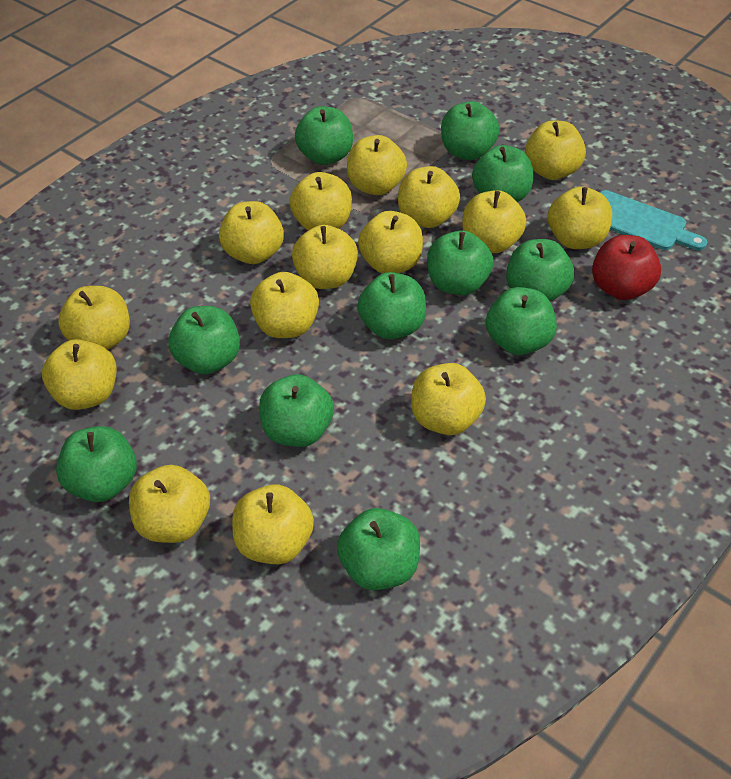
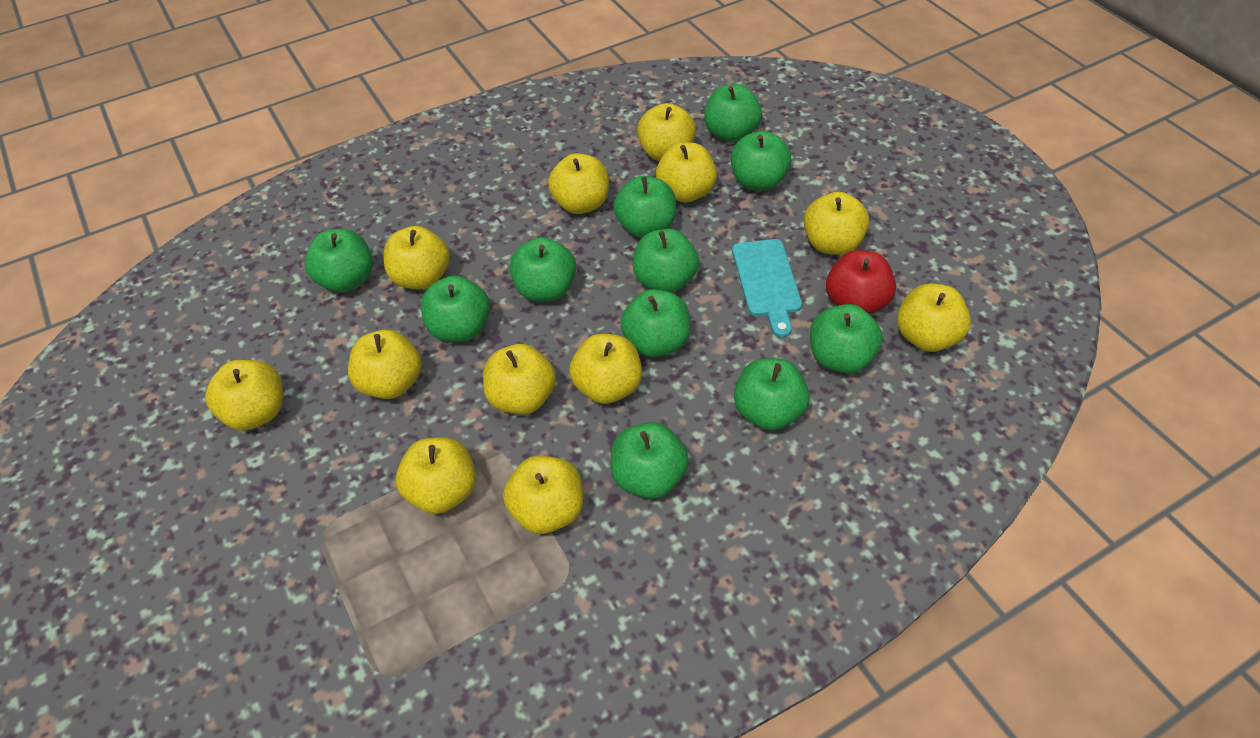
yellow apple: [42,339,116,410] [58,286,130,350] [129,465,210,543] [219,201,284,264] [232,484,314,564] [250,272,319,338] [290,172,352,231] [292,225,358,289] [347,135,407,195] [358,211,423,274] [398,166,460,228] [411,363,486,435] [462,190,526,253] [525,120,586,180] [548,186,612,249] = 15 -> [205,360,283,430] [348,330,422,399] [383,226,450,289] [396,437,476,514] [483,344,556,415] [503,456,583,534] [548,153,609,214] [569,334,642,404] [637,103,696,161] [656,142,717,203] [804,192,869,255] [897,283,971,352] = 12

